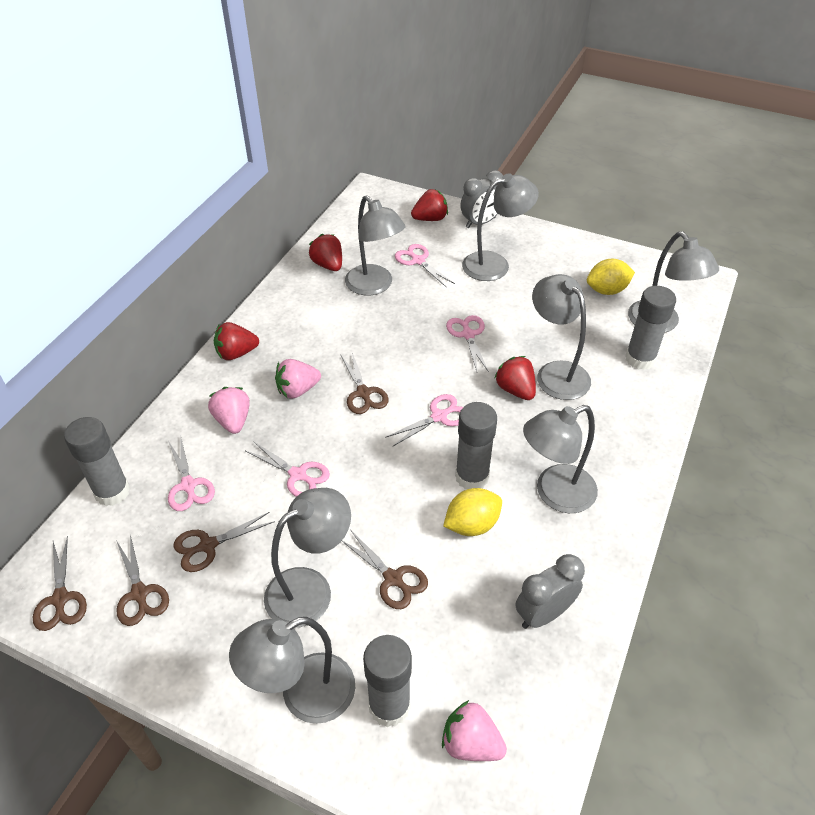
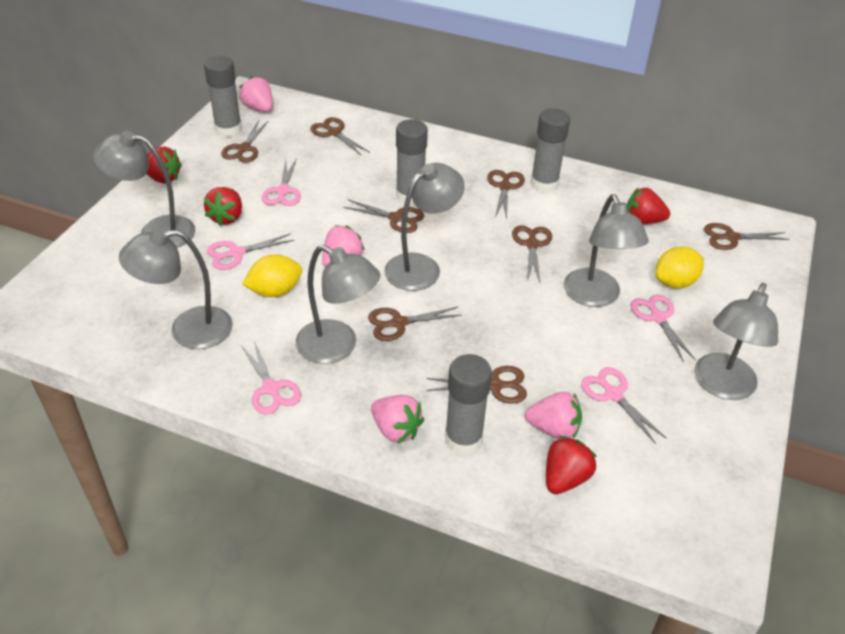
brown scissors: [33,536,87,631] [116,535,169,626] [173,512,275,572] [341,353,389,414] [342,531,428,609] = 5 -> [221,120,268,163] [310,117,369,156] [343,200,424,233] [368,307,462,341] [427,366,527,404] [487,170,525,220] [512,225,552,282] [704,223,790,250] = 8
grey clock: [460,170,503,228] [515,554,585,629] = 2 -> none = 0
grey lamp: [229,617,355,724] [264,488,351,628] [345,195,405,296] [462,173,539,281] [523,405,598,513] [532,274,591,400] [628,232,719,332] = 7 -> [93,131,195,248] [119,228,233,349] [296,245,380,364] [384,163,465,291] [564,194,649,307] [694,283,778,400] = 6
pink strawberry: [208,387,250,434] [275,359,321,399] [442,700,507,761] = 3 -> [239,76,273,112] [322,225,365,267] [371,395,424,444] [525,392,582,439] = 4

